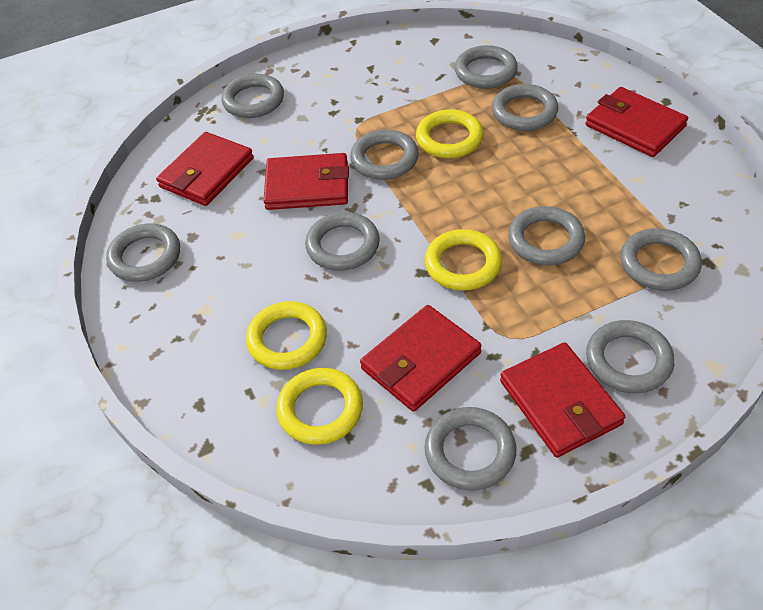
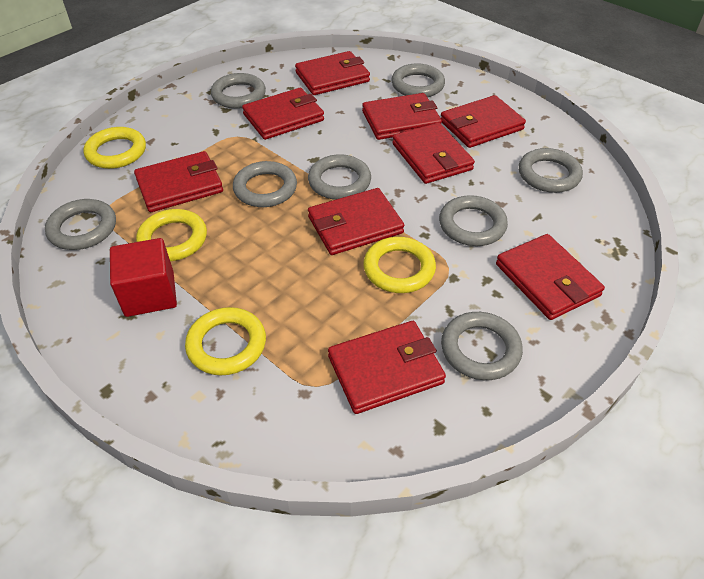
grey ring: [106,224,180,282] [221,74,284,118] [305,212,380,271] [350,129,419,180] [425,407,516,491] [455,45,518,89] [492,84,558,131] [508,206,585,265] [586,320,674,393] [620,228,702,291] = 10 -> [45,199,116,250] [211,73,266,109] [233,161,297,207] [308,154,371,200] [391,63,445,97] [439,195,508,246] [441,312,523,380] [519,148,583,193] = 8
red cube: none = 0 -> [110,238,177,317] = 1
red wallet: [156,132,254,206] [263,153,349,210] [360,305,482,412] [500,342,625,458] [585,87,688,157] = 5 -> [134,151,223,212] [242,88,324,140] [295,51,370,95] [308,188,404,255] [328,321,446,414] [362,93,442,140] [392,122,475,184] [441,95,526,148] [496,234,605,320] = 9

